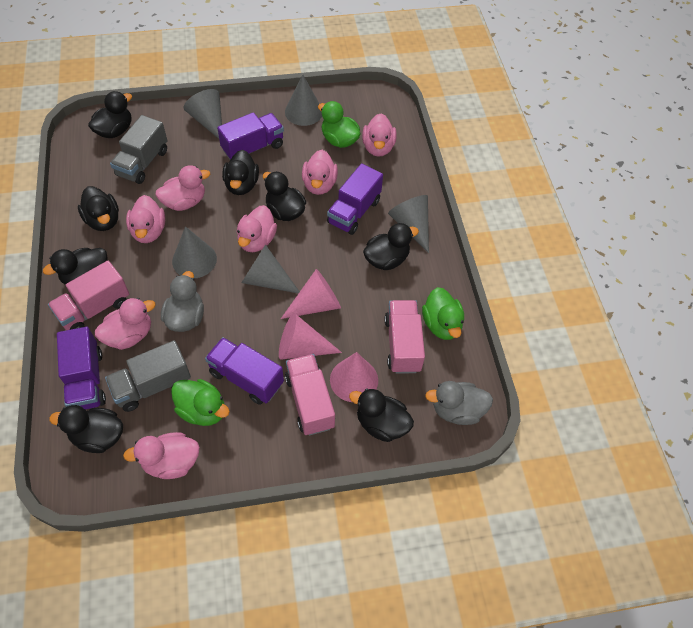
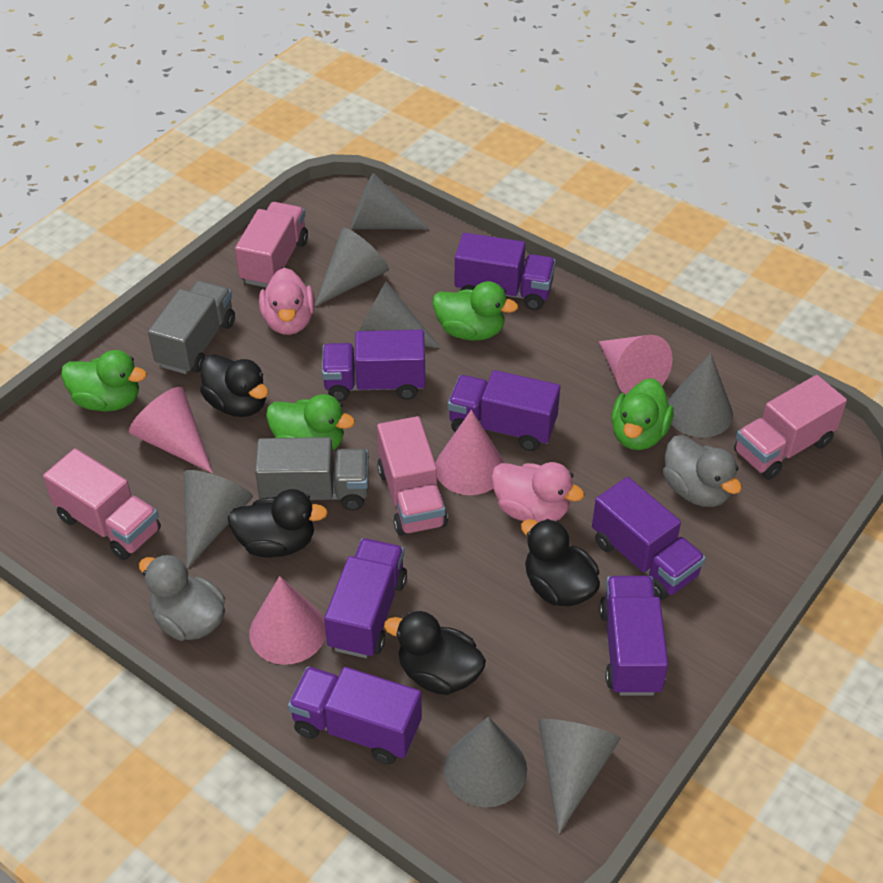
black duck: [43,248,108,285] [49,405,123,453] [78,186,119,231] [88,91,132,138] [222,150,259,195] [263,171,306,221] [349,389,414,442] [363,223,419,270] = 8 -> [200,354,269,417] [228,489,328,558] [384,611,486,695] [521,519,600,606] = 4
green duck: [171,379,230,426] [318,101,360,148] [422,287,464,340] = 3 -> [61,350,147,412] [266,394,355,450] [433,281,518,341] [611,378,674,450] = 4
grey cone: [172,226,217,278] [184,89,222,139] [241,245,300,293] [285,74,322,126] [388,195,429,253] = 5 -> [184,470,253,569] [315,228,389,306] [351,172,430,230] [359,281,441,348] [444,717,527,807] [538,719,621,834] [668,353,733,437] = 7
pink cone: [279,313,342,360] [281,269,341,319] [330,352,378,402] = 3 -> [129,387,213,473] [249,576,326,665] [436,410,504,495] [599,335,673,395] = 4
pink duck: [95,298,156,350] [123,432,200,479] [126,195,165,243] [155,165,210,211] [237,205,277,252] [302,150,338,195] [362,114,397,157] = 7 -> [259,268,315,335] [491,462,585,522] = 2
pink truck: [48,261,129,330] [285,354,335,435] [385,300,425,374] = 3 -> [43,448,161,560] [235,202,308,288] [377,416,448,536] [734,375,847,480] = 4
purple truck: [57,327,106,410] [205,337,284,405] [217,112,284,160] [327,163,383,235] = 4 -> [288,666,422,764] [322,330,425,401] [324,538,407,658] [448,370,560,451] [455,233,556,310] [592,477,706,600] [599,576,668,696] = 7

